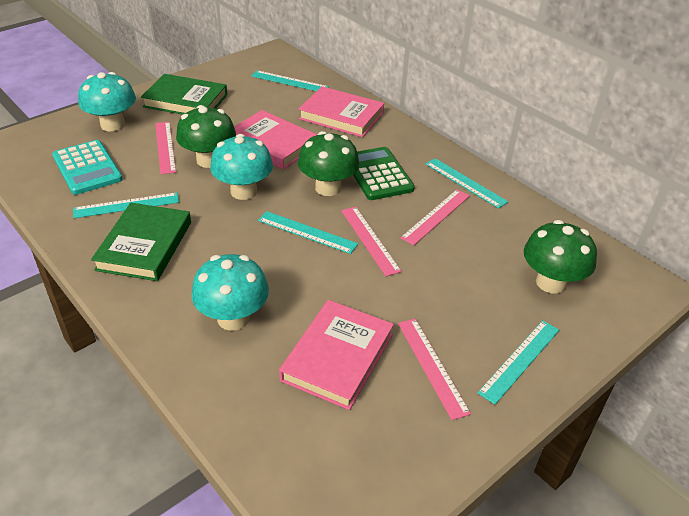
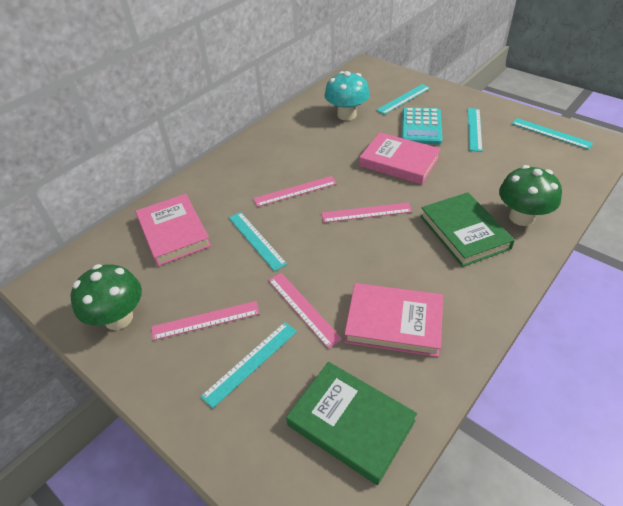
green calculator: [353,147,415,200] = 1 -> none = 0
green mushroom: [176,105,236,168] [298,131,359,196] [524,220,597,294] = 3 -> [70,264,142,330] [499,165,562,226] = 2
turquoise mushroom: [78,72,136,131] [191,254,269,331] [210,134,273,200] = 3 -> [324,71,370,120] = 1

